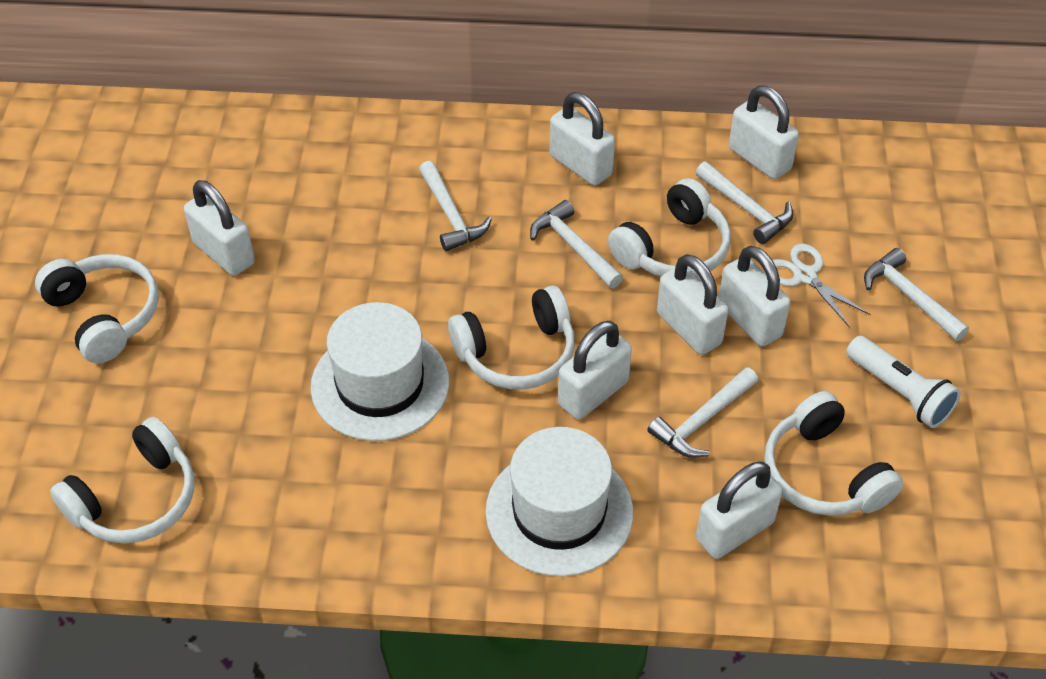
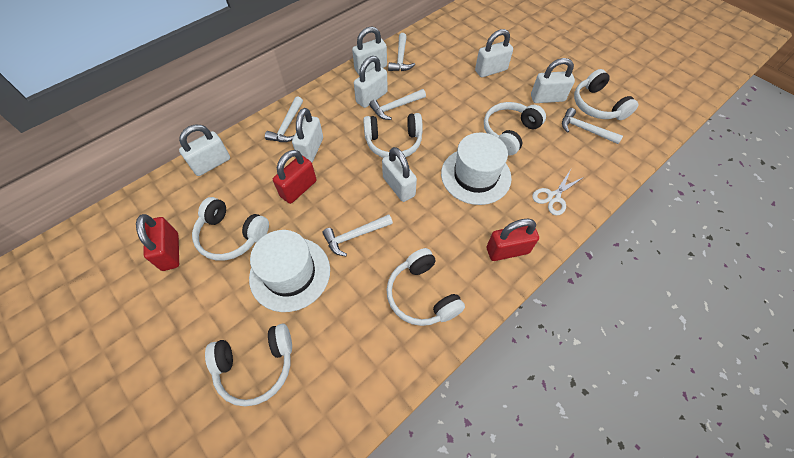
red padlock: none = 0 -> [136,214,179,271] [273,150,317,204] [486,219,539,261] = 3
white flashlight: [846,336,961,428] = 1 -> none = 0
white headphones: [35,254,159,363] [50,417,194,544] [448,286,575,390] [608,178,731,277] [764,391,903,516] = 5 -> [192,197,269,261] [205,324,292,406] [363,113,423,158] [386,248,465,326] [484,102,546,156] [574,69,638,120] = 6

